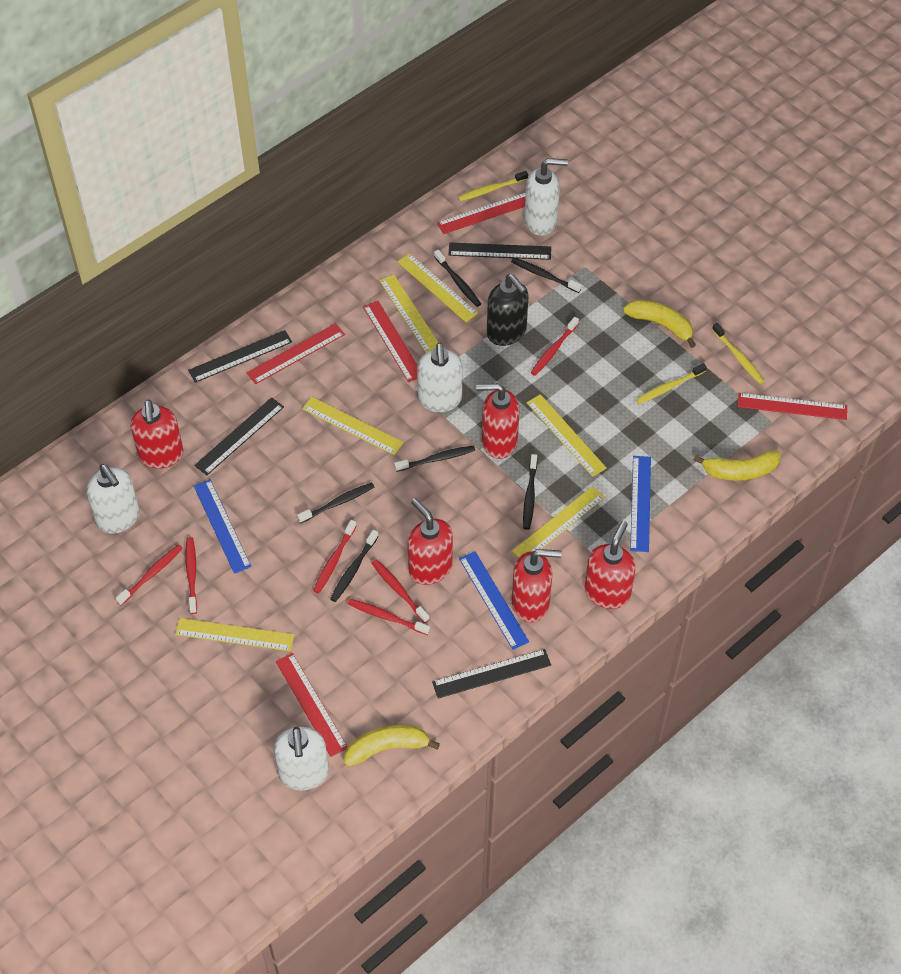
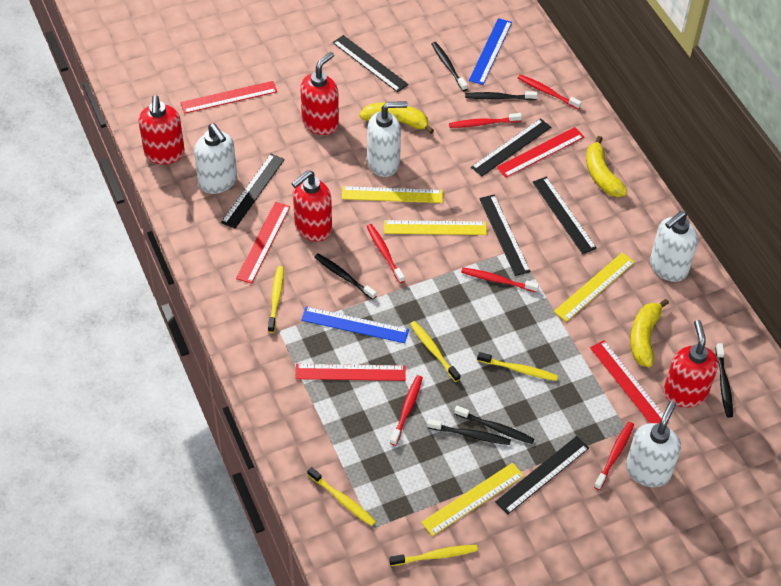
black ruler: [188,330,292,383] [194,397,284,475] [432,649,551,699] [449,243,551,260] = 4 -> [221,154,285,229] [333,35,408,92] [471,118,551,176] [479,195,531,276] [495,436,589,514] [533,177,597,254] = 6
black soap dispenser: [487,274,528,346] = 1 -> none = 0
blue ruler: [194,479,251,574] [459,551,529,650] [630,456,651,552] = 3 -> [301,307,409,343] [469,18,512,85] = 2
red soap dispenser: [130,400,184,469] [408,498,453,585] [476,383,519,459] [512,549,562,622] [585,521,636,609] = 5 -> [138,95,185,164] [291,170,332,241] [300,52,339,135] [663,320,718,407] = 4
yellow ruler: [175,618,294,651] [302,397,404,455] [379,274,439,353] [397,253,478,322] [512,486,605,558] [527,394,607,477] = 6 -> [342,186,443,203] [384,220,487,235] [421,463,524,536] [554,253,635,322] = 4
yellow toothbrush: [458,171,528,201] [636,363,707,404] [712,323,764,384] = 3 -> [268,266,283,333] [307,467,376,526] [389,545,478,566] [410,321,460,382] [477,352,558,381] = 5

